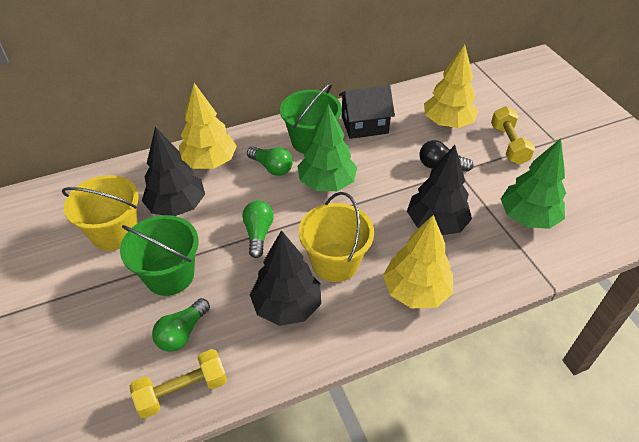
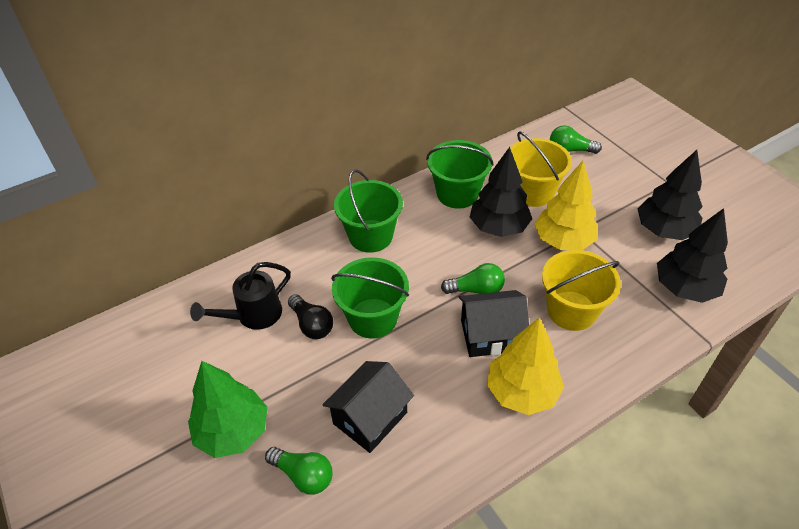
black house: [339,85,395,139] = 1 -> [322,361,414,453] [459,290,529,357] = 2
black watering can: none = 0 -> [190,262,291,330] = 1
green bucket: [120,215,199,296] [280,83,342,154] = 2 -> [331,257,409,339] [334,169,403,253] [426,140,494,209] = 3
green tree: [297,104,357,191] [501,138,566,229] = 2 -> [188,361,267,458] = 1
yellow dumbbell: [130,349,227,418] [491,106,535,165] = 2 -> none = 0
yellow tree: [179,83,237,169] [383,215,453,308] [424,44,478,128] = 3 -> [487,317,564,415] [534,161,598,250] = 2

